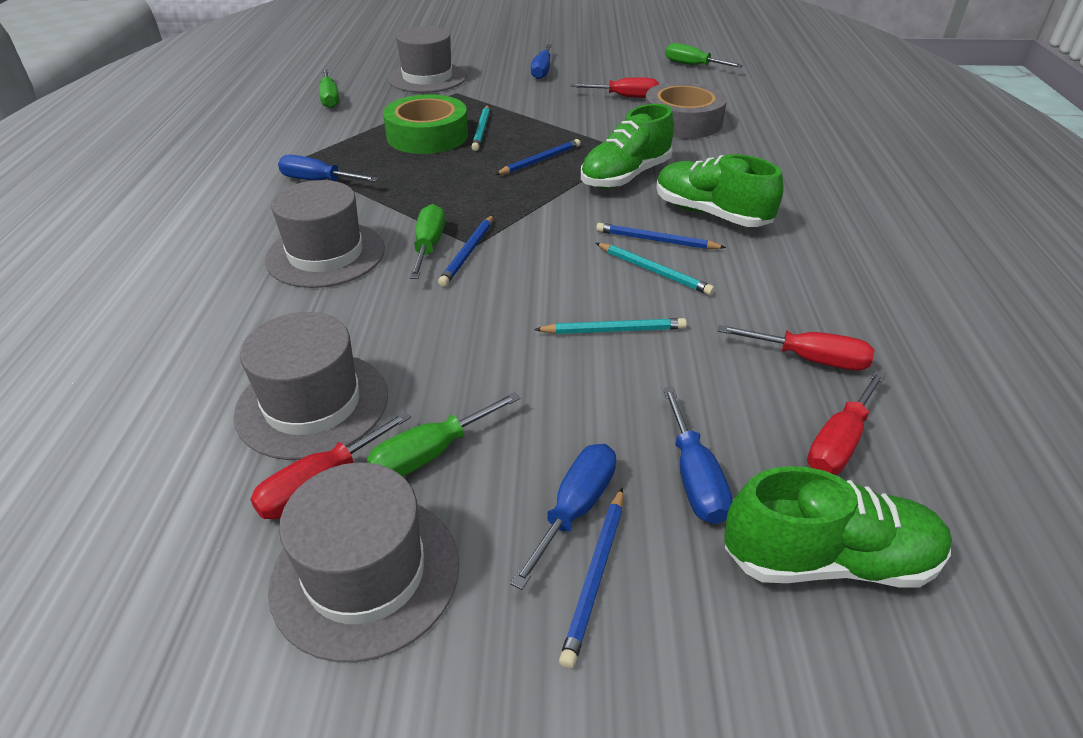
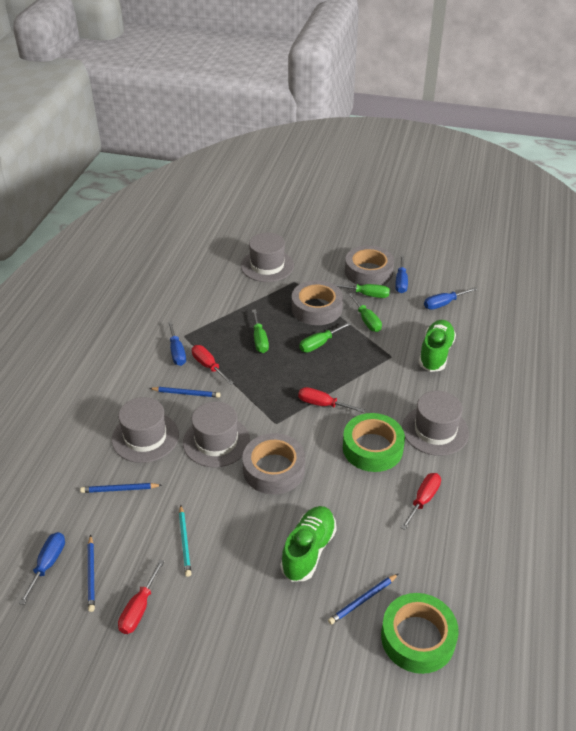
green shoe: [581,104,674,189] [656,154,784,227] [724,466,952,588] = 3 -> [280,506,337,582] [419,320,456,372] = 2
green tape: [383,94,468,154] = 1 -> [343,413,405,472] [381,593,459,674] = 2
grey tape: [645,82,727,139] = 1 -> [242,433,305,495] [292,280,343,325] [345,245,394,286] = 3
turquoise pencil: [472,106,490,151] [534,318,687,334] [596,243,714,295] = 3 -> [179,505,191,577] = 1

